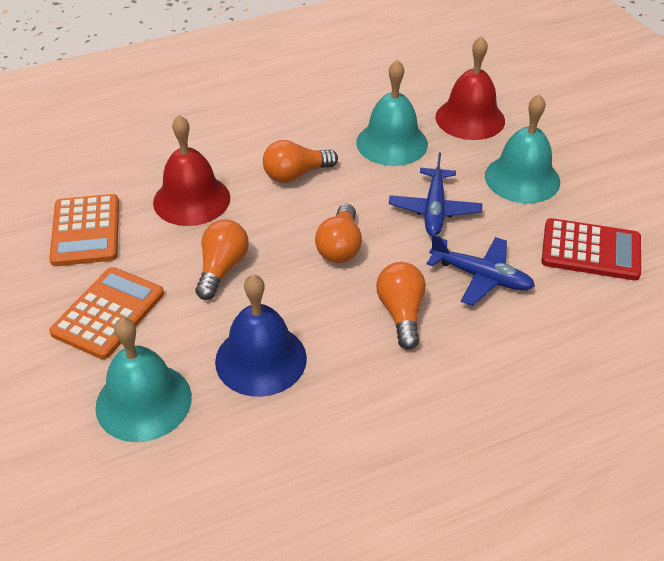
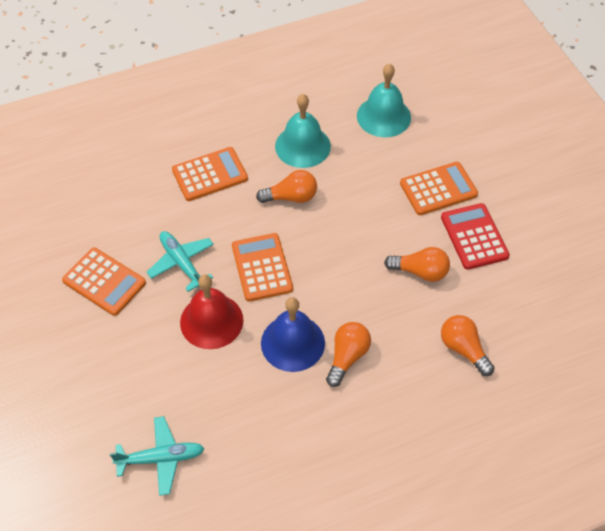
blue plane: [389,152,482,236] [427,234,535,306] = 2 -> none = 0
orange calculator: [49,194,119,266] [49,267,164,360] = 2 -> [62,248,146,316] [172,147,248,201] [232,233,293,302] [400,162,478,215] = 4
red bell: [153,115,230,226] [435,36,505,140] = 2 -> [180,275,243,349] = 1
turquoise bell: [95,317,192,442] [356,60,428,166] [485,94,560,203] = 3 -> [275,94,331,168] [357,64,411,137] = 2
turquoise plane: none = 0 -> [110,416,204,496] [147,231,214,292] = 2

